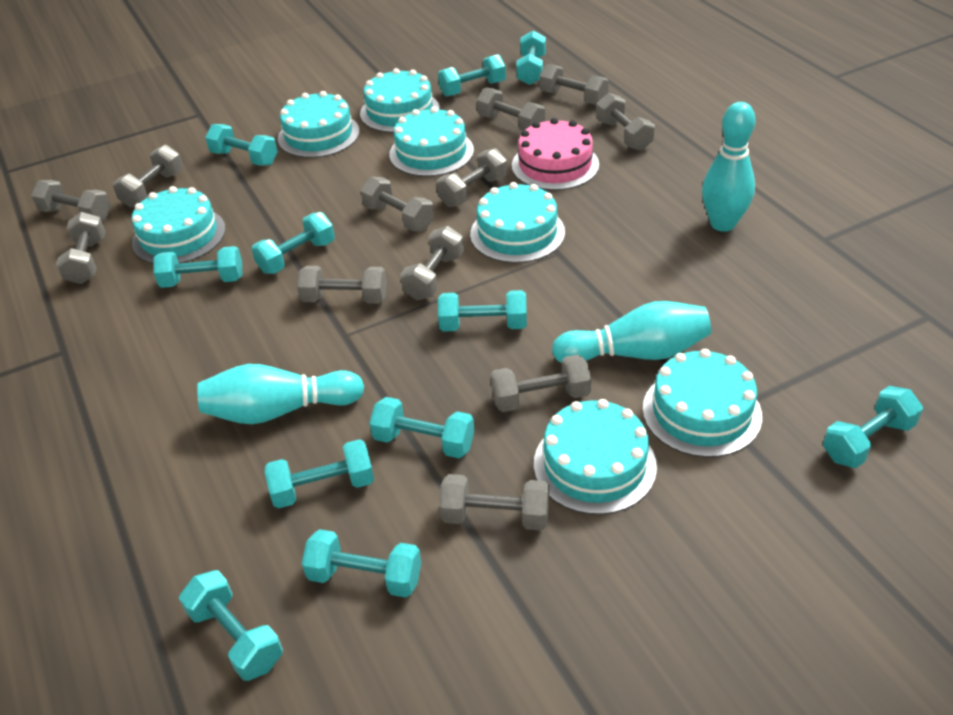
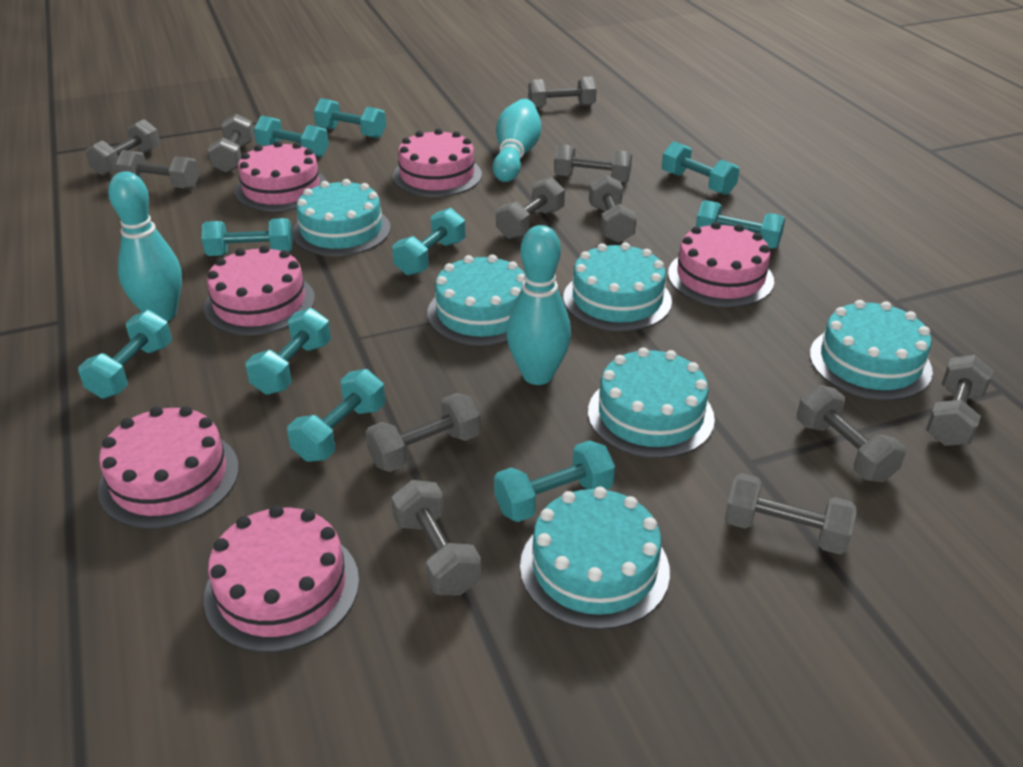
pink cake: [512,118,599,190] = 1 -> [98,406,239,529] [204,245,315,335] [204,505,359,653] [235,141,327,211] [393,128,482,197] [668,222,774,307] = 6
turquoise cake: [132,186,226,264] [278,91,360,158] [360,68,440,133] [389,107,474,177] [470,182,565,263] [534,399,657,515] [643,349,762,457] = 7 -> [292,179,391,256] [427,255,525,346] [520,487,670,630] [563,242,672,331] [588,347,715,458] [810,300,933,400] = 6
turquoise dumbbell: [153,246,242,288] [179,570,283,681] [205,124,278,166] [251,212,335,274] [265,439,374,509] [302,529,421,598] [369,397,474,458] [438,54,506,97] [438,290,527,332] [516,30,546,85] [823,386,923,468] = 11 -> [78,310,172,399] [202,218,293,256] [246,308,331,395] [254,116,329,157] [287,369,385,462] [314,98,386,138] [392,208,465,276] [494,440,615,522] [662,141,740,195] [696,200,785,249] = 10

